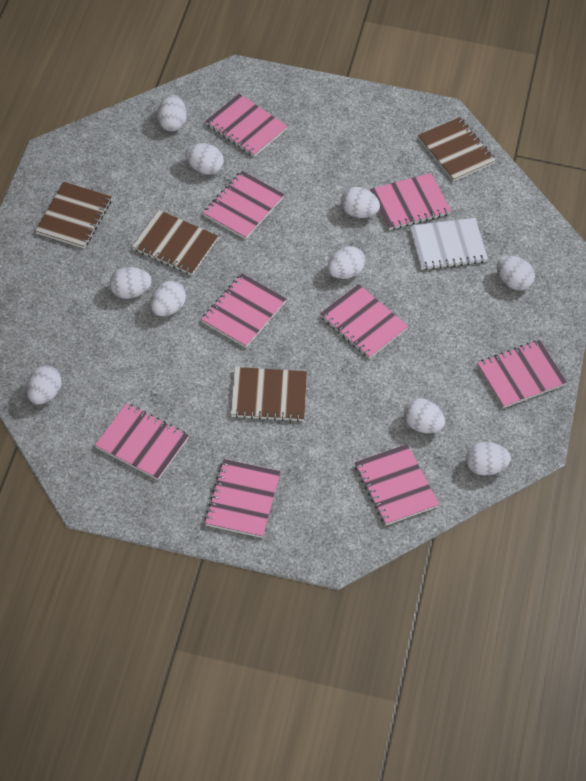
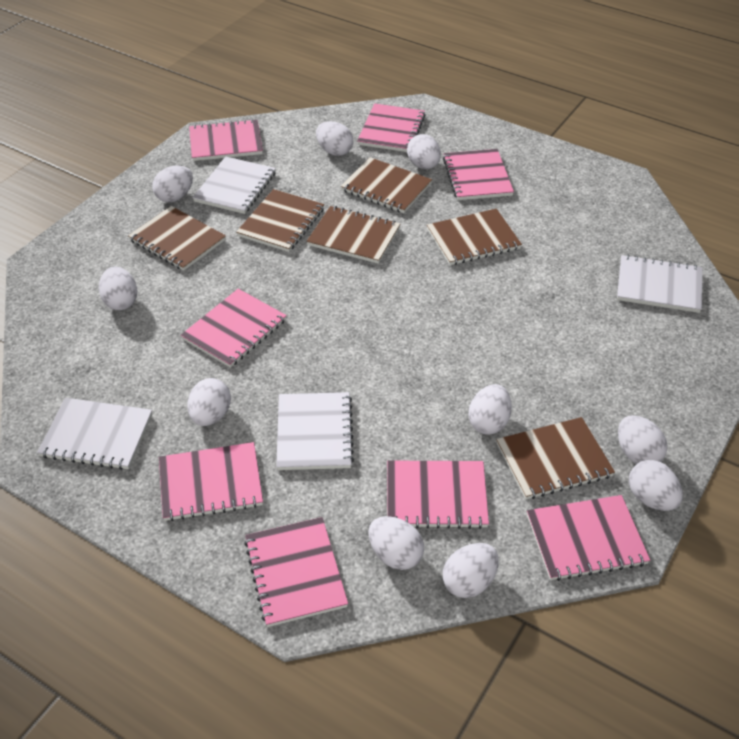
brown notebook: [35,182,112,248] [132,210,218,275] [231,367,307,422] [418,117,496,182] = 4 -> [128,206,226,271] [236,189,324,252] [306,206,400,264] [341,157,432,213] [427,209,522,265] [496,417,615,499] = 6
pink notebook: [95,403,189,480] [201,273,286,348] [203,171,285,239] [204,459,281,538] [205,94,288,157] [320,284,408,359] [355,444,439,526] [370,173,451,230] [477,340,567,408] = 9 -> [159,442,263,521] [181,289,287,368] [189,119,263,161] [244,517,348,627] [357,103,426,152] [387,461,489,529] [443,149,514,200] [527,495,650,581] = 8
white notebook: [410,218,488,270] = 1 -> [37,398,152,470] [192,156,276,214] [276,392,354,470] [617,255,702,313] = 4

